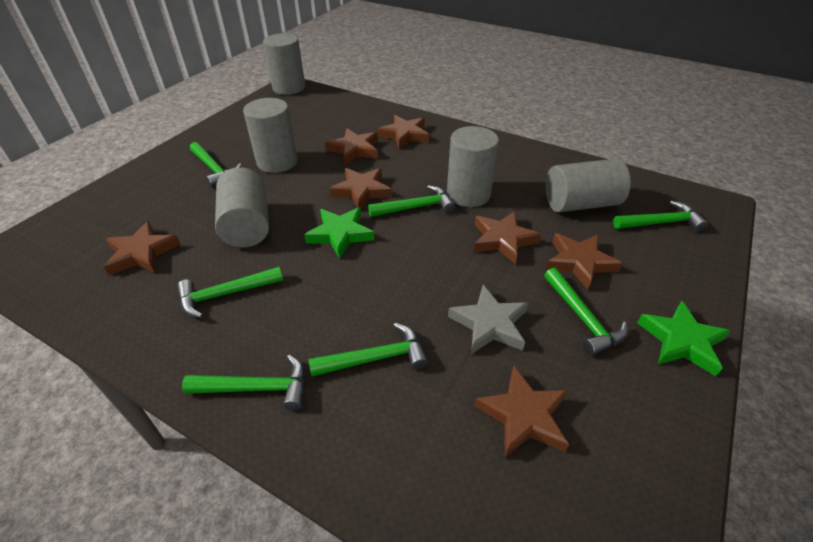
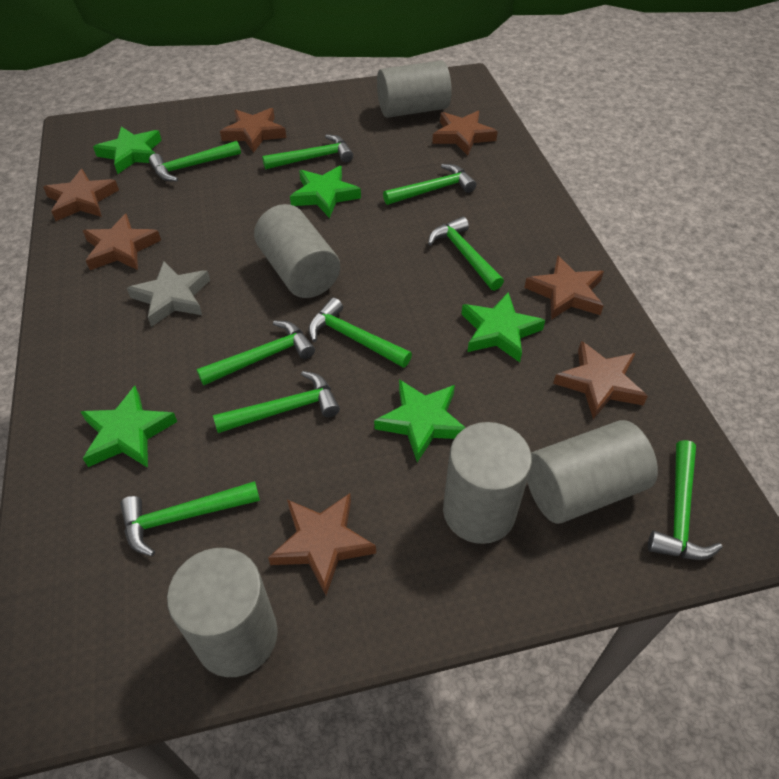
green hammer: [177,267,283,318] [182,355,305,411] [190,142,241,187] [309,323,428,376] [368,185,455,217] [544,268,628,356] [613,200,708,232] = 7 -> [120,481,260,556] [149,141,241,181] [197,321,315,385] [213,371,340,433] [262,134,353,170] [308,298,412,368] [383,164,476,205] [428,216,504,291] [648,440,723,560] = 9
green star: [304,207,374,259] [637,301,731,376] = 2 -> [81,386,177,468] [93,126,162,174] [290,166,361,218] [374,379,466,462] [461,292,545,362] = 5

